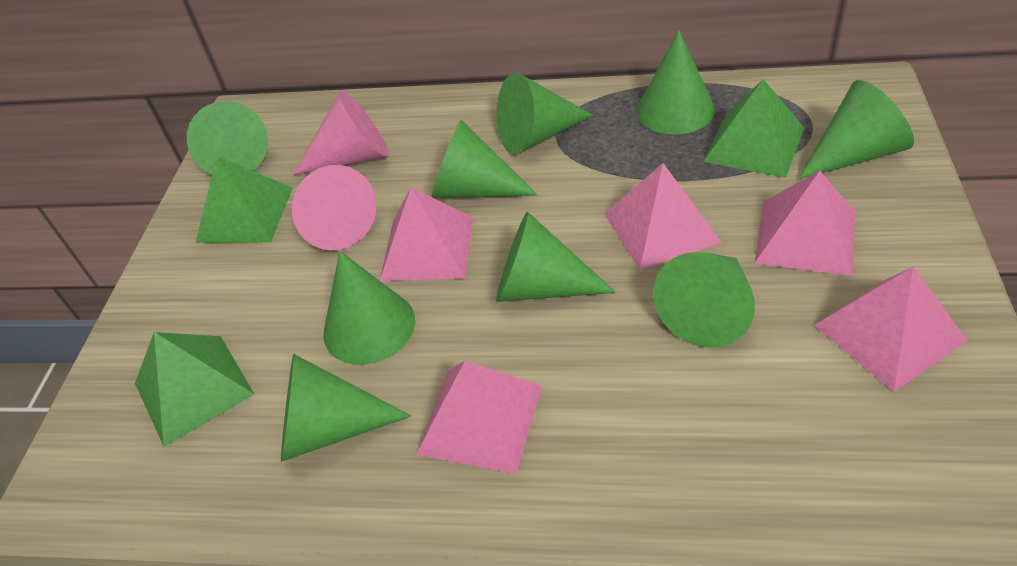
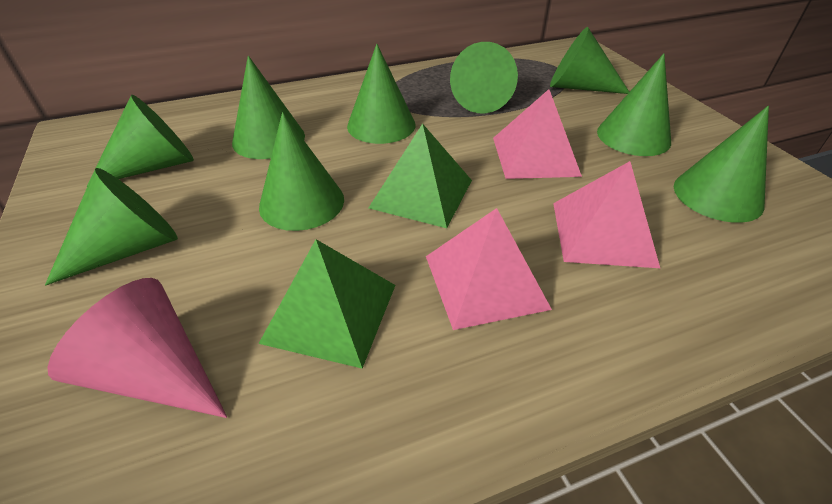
green pyramid: [135,332,255,447] [195,156,293,243] [703,79,805,178] = 3 -> [259,239,395,368] [369,123,472,228] = 2
pink cone: [292,165,376,251] [293,91,389,175] = 2 -> [47,278,227,418] = 1
pink pyramid: [380,187,473,281] [416,361,542,474] [604,163,722,270] [754,170,855,276] [814,267,967,392] = 5 -> [426,208,552,330] [493,89,582,179] [553,161,660,268] = 3

